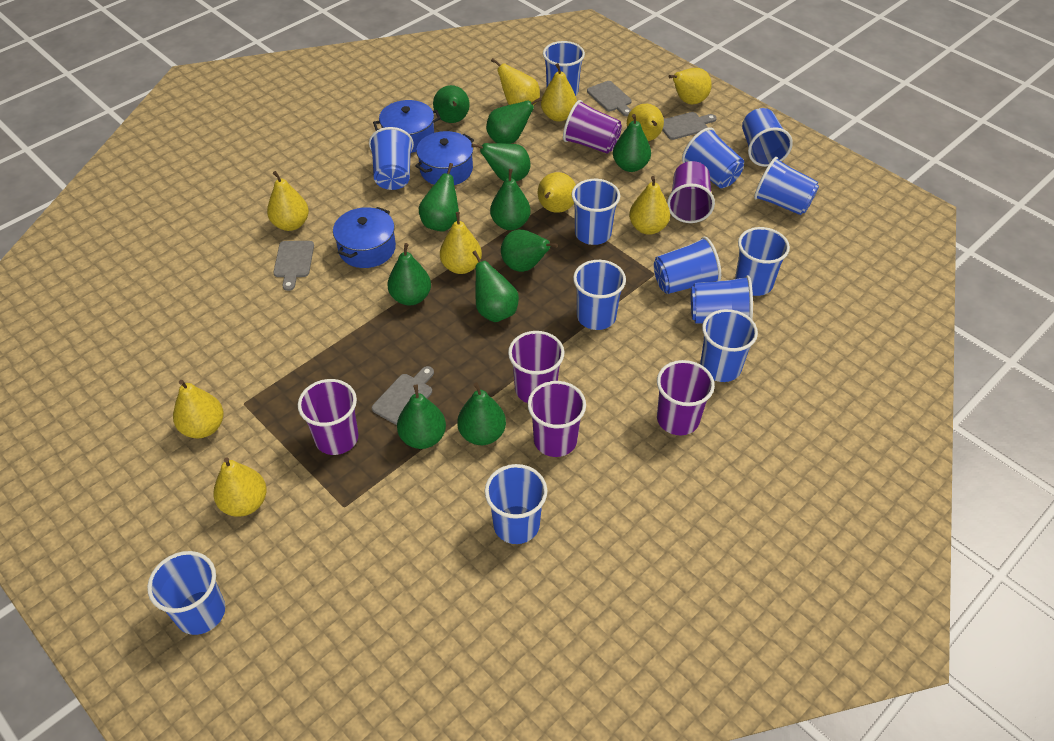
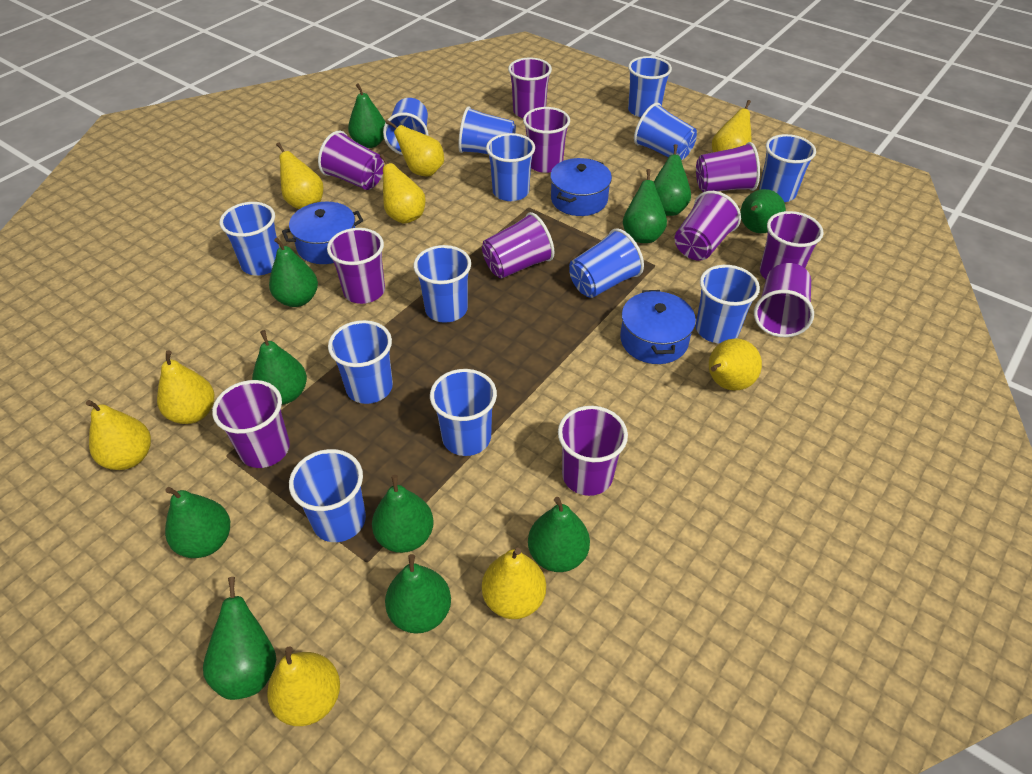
grey cutting board: [273,241,314,291] [372,366,434,425] [587,81,632,116] [662,112,717,140] = 4 -> none = 0
purple cup: [298,379,358,455] [508,331,564,403] [528,381,586,457] [563,100,622,154] [657,360,715,435] [667,161,715,223] = 6 -> [212,380,290,468] [318,131,384,190] [327,228,385,304] [482,212,555,278] [508,57,552,118] [523,107,570,173] [558,406,628,496] [674,191,741,261] [696,142,760,192] [754,263,814,337] [760,211,824,279] = 11
yellow pear: [173,380,224,438] [213,457,267,517] [267,171,309,231] [440,212,482,274] [491,58,540,106] [537,172,576,213] [541,63,577,122] [627,104,664,141] [629,176,670,235] [668,68,712,104] = 10 -> [86,400,151,470] [157,350,214,424] [267,646,340,726] [276,142,323,209] [380,154,426,224] [386,120,444,176] [482,548,546,619] [709,339,762,390] [712,100,752,152] = 9

